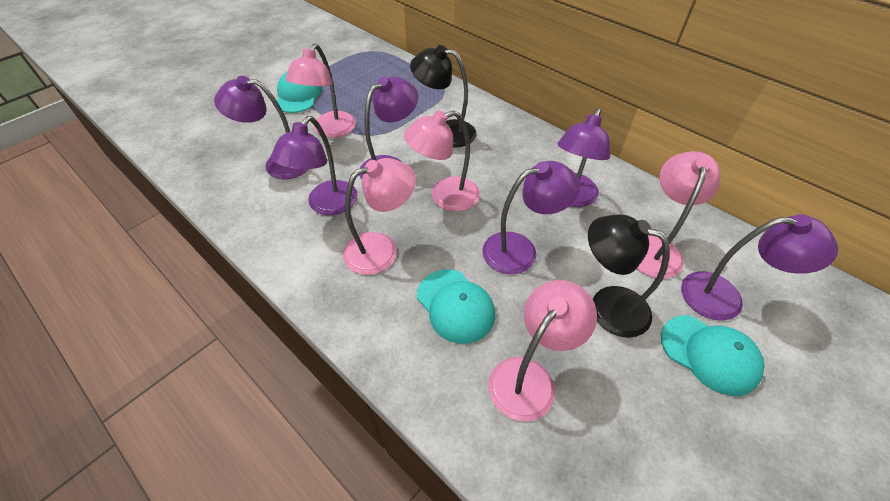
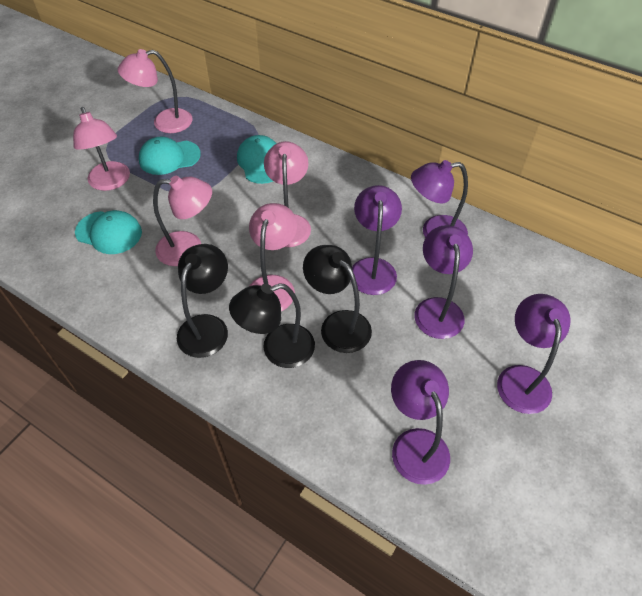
black lamp: [410,45,477,147] [588,214,670,338] = 2 -> [177,244,228,358] [229,283,315,368] [303,245,372,353] = 3
purple lamp: [214,76,308,179] [271,116,357,215] [359,76,418,179] [482,161,580,274] [558,108,610,207] [681,214,839,321] = 6 -> [352,185,402,295] [391,360,450,485] [411,160,468,238] [415,225,473,339] [497,294,571,414] = 5

